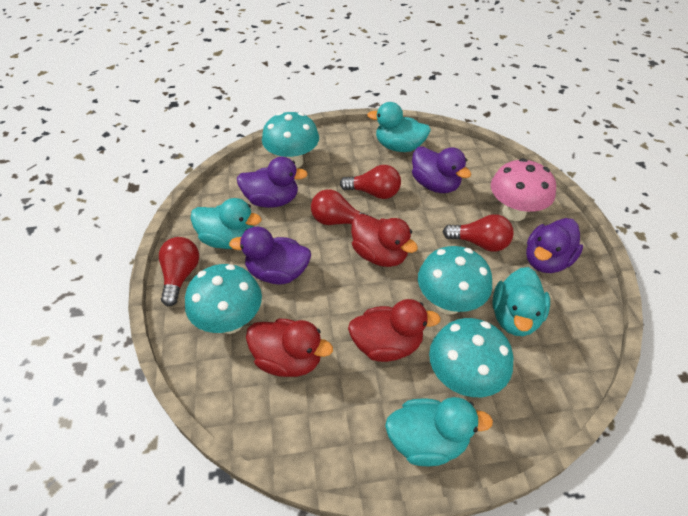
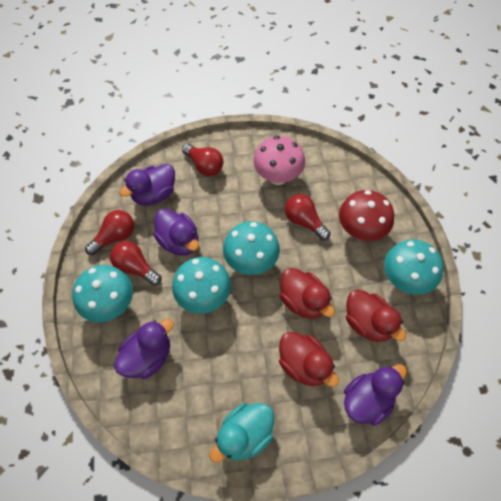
red mushroom: none = 0 -> [339,190,394,241] = 1
turquoise duck: [190,198,262,249] [367,102,431,152] [385,397,493,466] [492,267,550,336] = 4 -> [209,403,274,463] = 1

